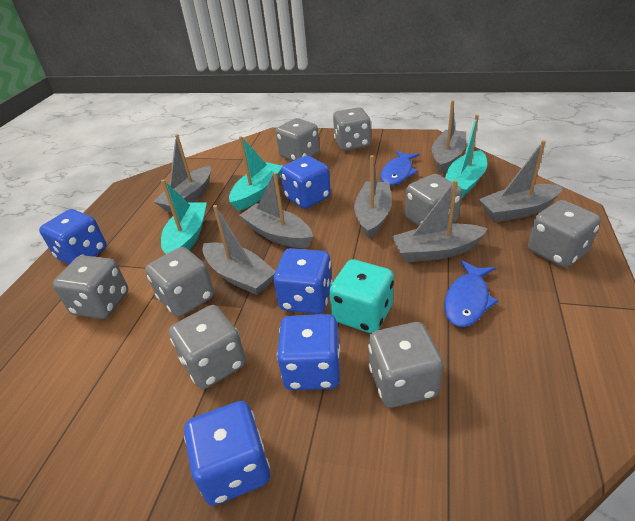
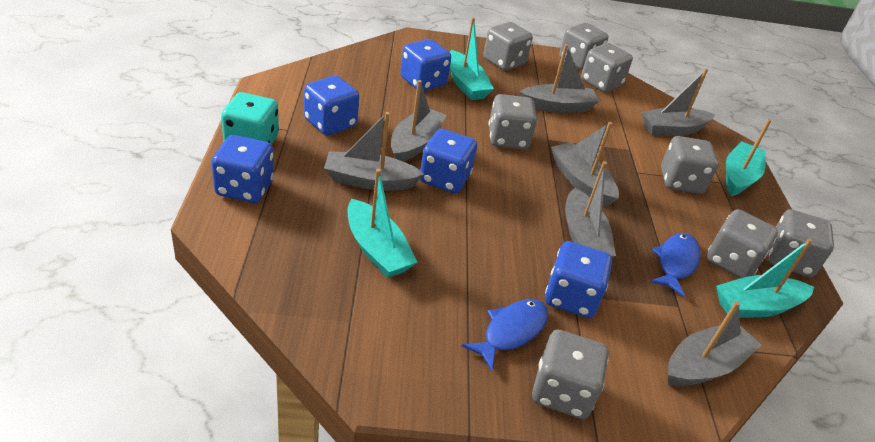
turquoise boat: [161,179,207,254] [229,136,282,211] [445,115,487,198] = 3 -> [347,169,417,278] [450,17,494,100] [716,238,814,318] [726,119,772,196] = 4

